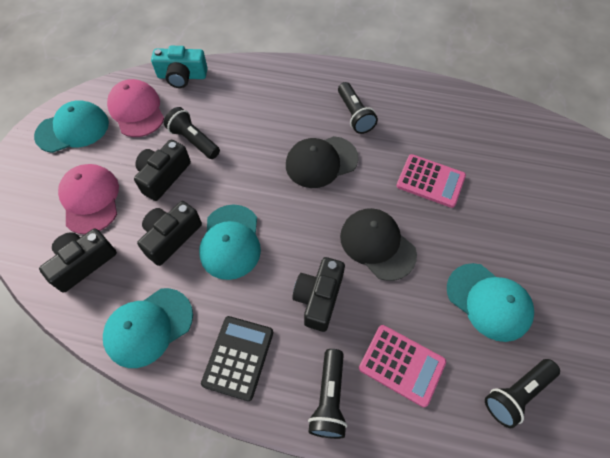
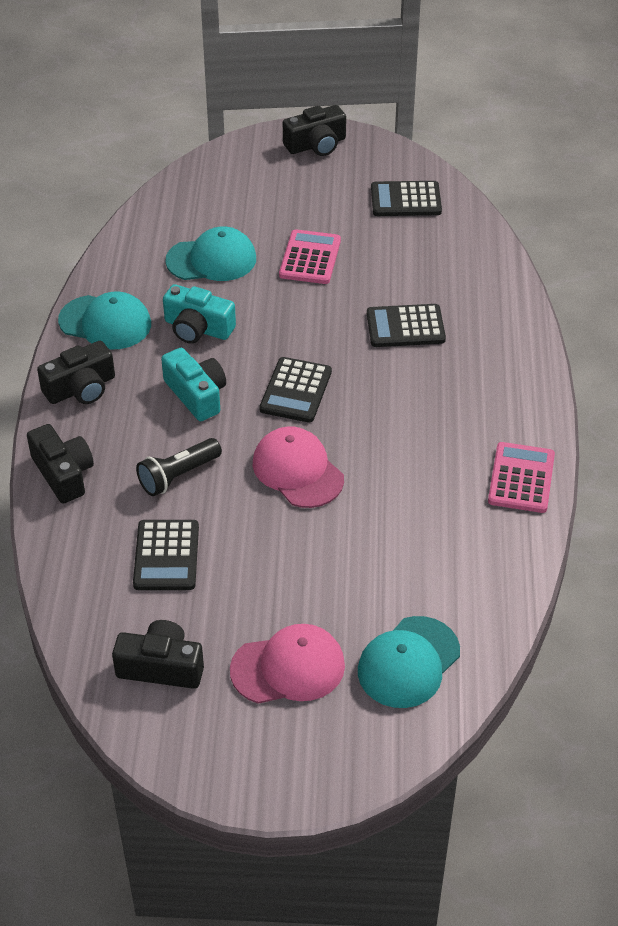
black calculator: [201,316,273,401] = 1 -> [133,520,199,590] [259,357,332,422] [367,304,446,347] [371,181,442,216] = 4
black cap: [286,136,359,188] [340,208,417,281] = 2 -> none = 0
black flashlight: [164,107,220,159] [308,349,347,439] [338,82,378,134] [485,359,560,428] = 4 -> [136,438,222,496] = 1
turquoise camera: [151,46,208,88] = 1 -> [161,348,226,421] [163,284,236,343] = 2
turquoise cap: [34,100,109,153] [103,288,193,368] [199,205,261,280] [447,263,534,342] = 4 -> [58,291,151,350] [165,227,256,281] [358,616,460,708] = 3

